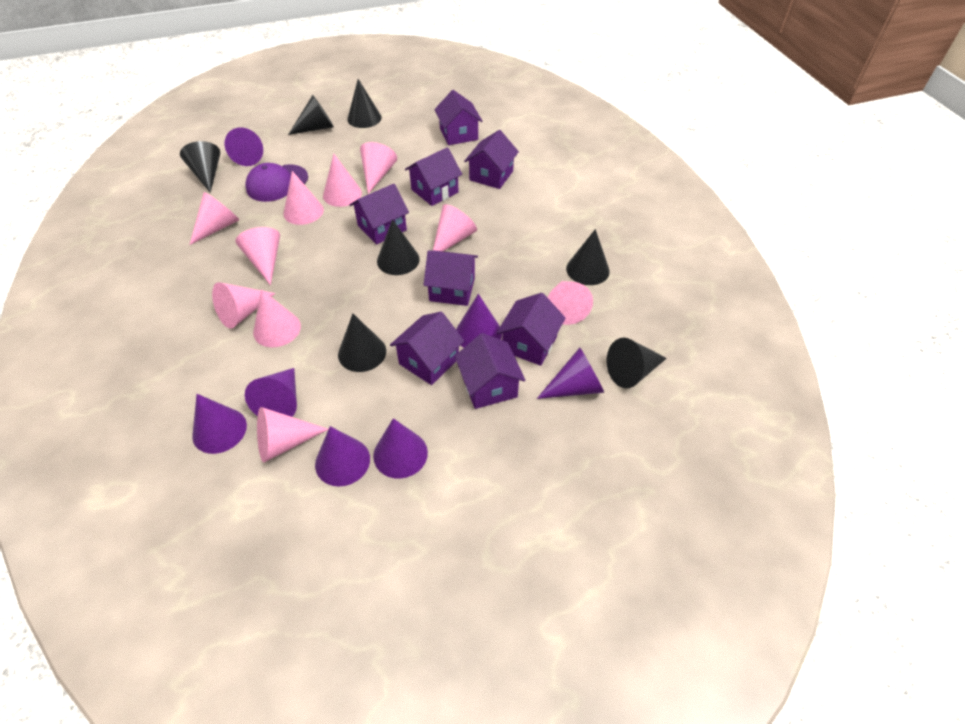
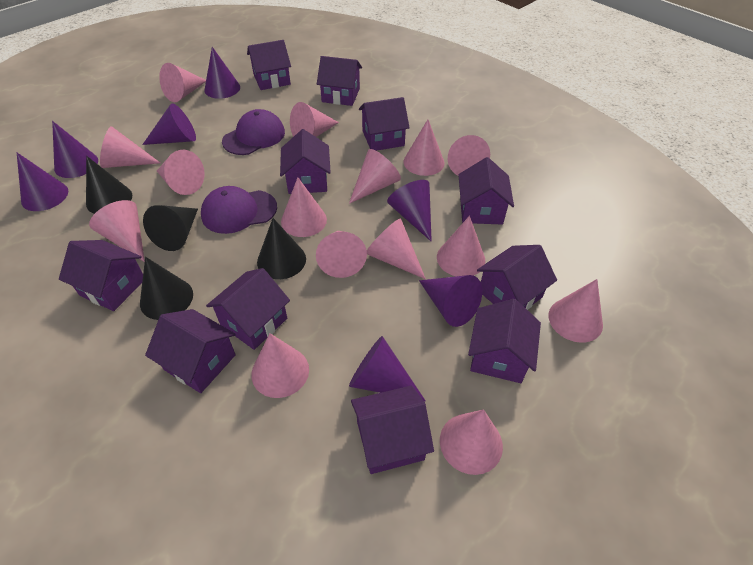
black cone: [180,141,220,193] [288,95,334,135] [338,314,386,372] [347,79,382,128] [377,219,420,275] [566,229,610,285] [606,338,667,388] = 7 -> [86,156,132,214] [140,257,193,320] [143,205,198,251] [257,218,306,279] = 4
pink cone: [190,192,239,245] [212,282,276,329] [236,227,280,285] [253,289,301,347] [257,407,328,463] [284,171,324,225] [323,154,362,207] [360,142,397,194] [433,204,477,251] [547,281,593,325] = 10 -> [89,200,145,262] [100,126,160,168] [157,150,205,195] [159,63,206,102] [251,333,309,398] [281,177,327,237] [290,102,339,137] [316,231,367,278] [349,149,401,204] [367,219,426,279] [404,120,445,176] [437,216,485,276] [440,409,503,475] [448,135,490,175] [549,279,603,343] = 15
purple cap: [245,163,308,202] = 1 -> [201,186,277,234] [222,109,285,155] = 2
purple house: [350,184,409,245] [390,312,464,385] [405,147,462,206] [424,250,478,306] [435,90,483,145] [455,333,525,409] [464,130,519,189] [497,293,565,366] = 8 -> [59,240,143,311] [145,309,236,393] [206,268,290,350] [247,40,291,90] [280,129,331,194] [317,56,362,106] [351,386,434,474] [359,97,410,151] [458,157,514,224] [468,299,541,383] [477,245,557,310] = 11

